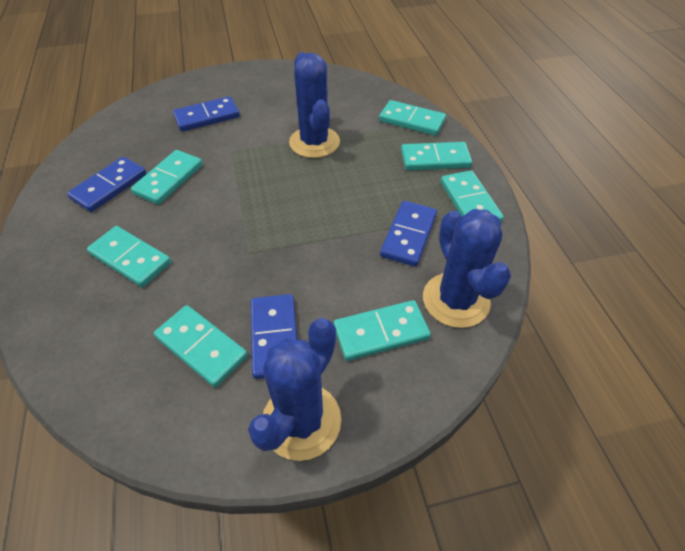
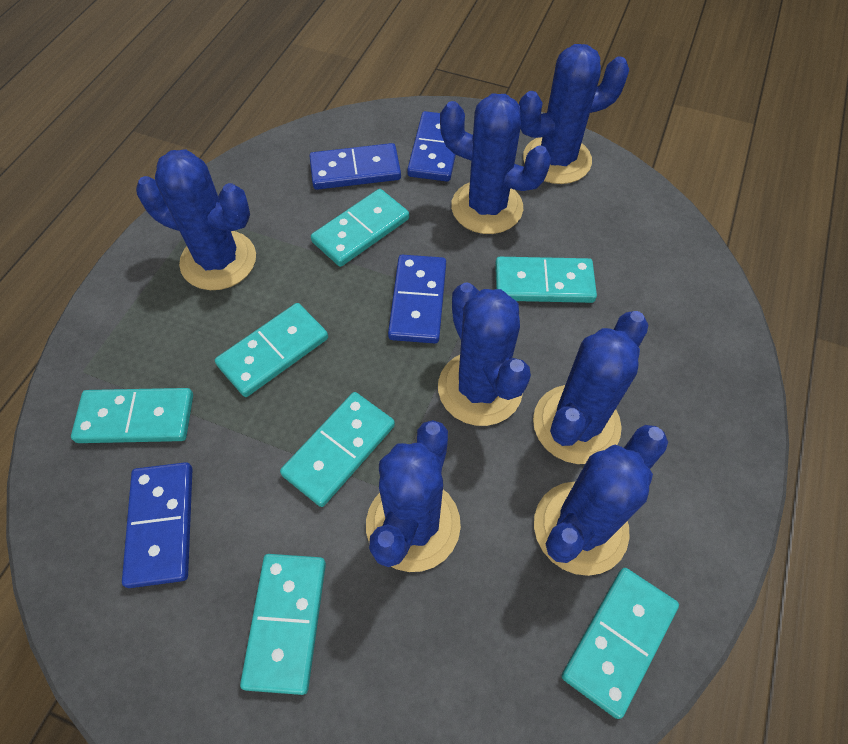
blue cactus: [248,318,341,461] [289,52,340,158] [423,209,511,328] = 3 -> [136,149,256,290] [366,420,461,572] [438,282,531,426] [440,94,551,234] [519,44,629,184] [533,311,649,464] [534,425,668,576] = 7

